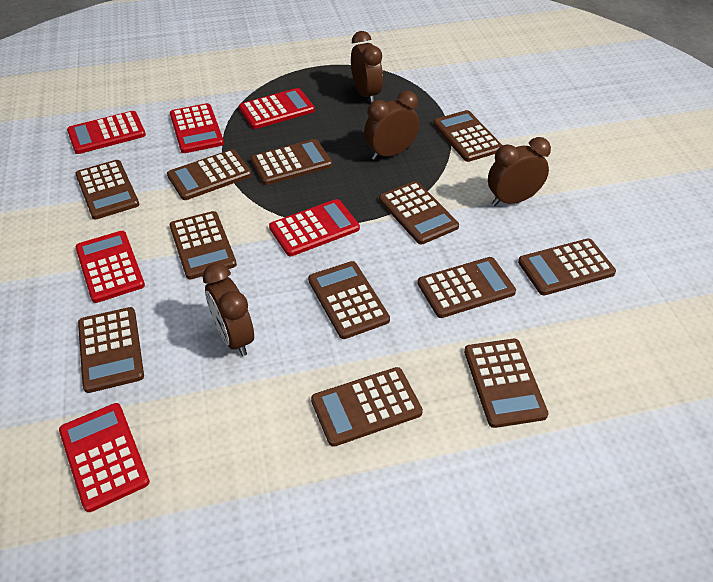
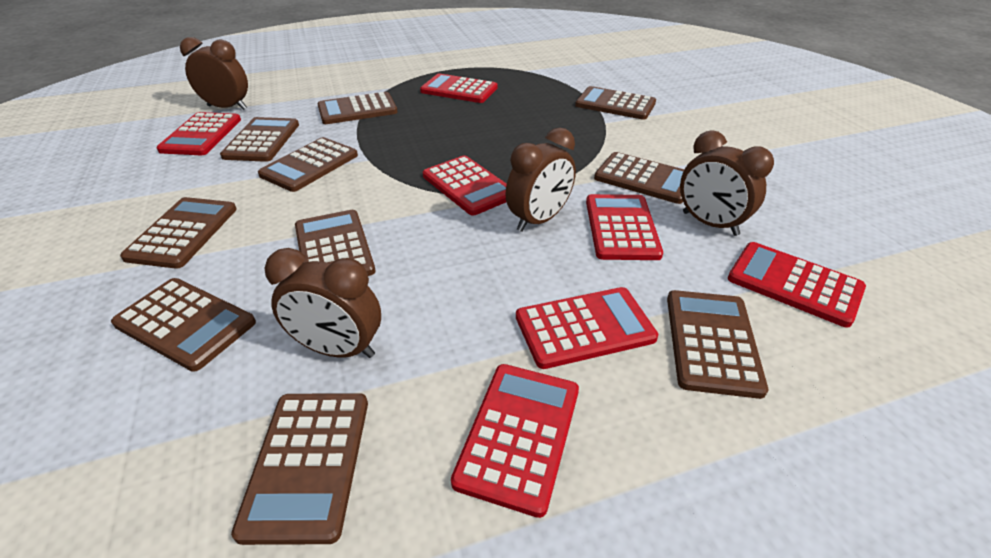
brown calculator: [75,160,139,219] [78,307,144,393] [167,149,252,200] [169,211,237,279] [250,139,332,185] [308,261,390,339] [311,367,423,447] [379,181,459,244] [417,257,516,318] [433,110,503,162] [464,339,549,428] [518,238,616,295] = 12 -> [111,278,256,372] [120,197,237,269] [220,117,299,162] [231,393,368,545] [258,137,358,192] [295,210,376,276] [317,92,398,124] [575,86,656,120] [594,152,684,204] [667,290,768,399] = 10
red calculator: [59,403,150,512] [67,111,146,154] [75,231,145,303] [170,103,224,153] [239,88,315,129] [269,199,360,256] = 6 -> [156,112,241,155] [420,73,498,103] [423,155,507,216] [451,364,579,518] [516,287,658,369] [586,194,663,260] [728,242,866,328] = 7

